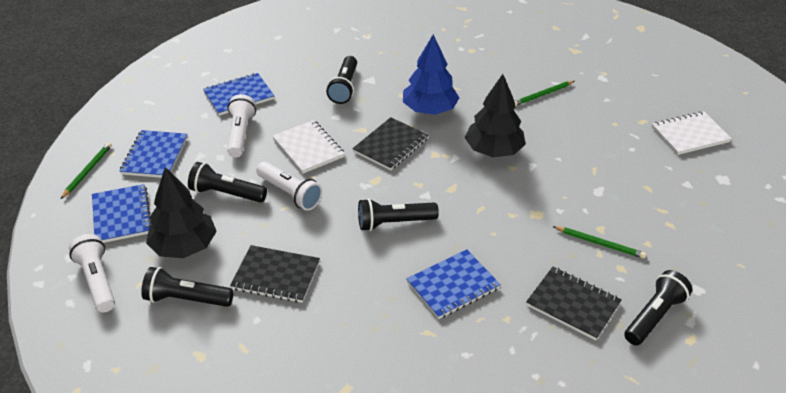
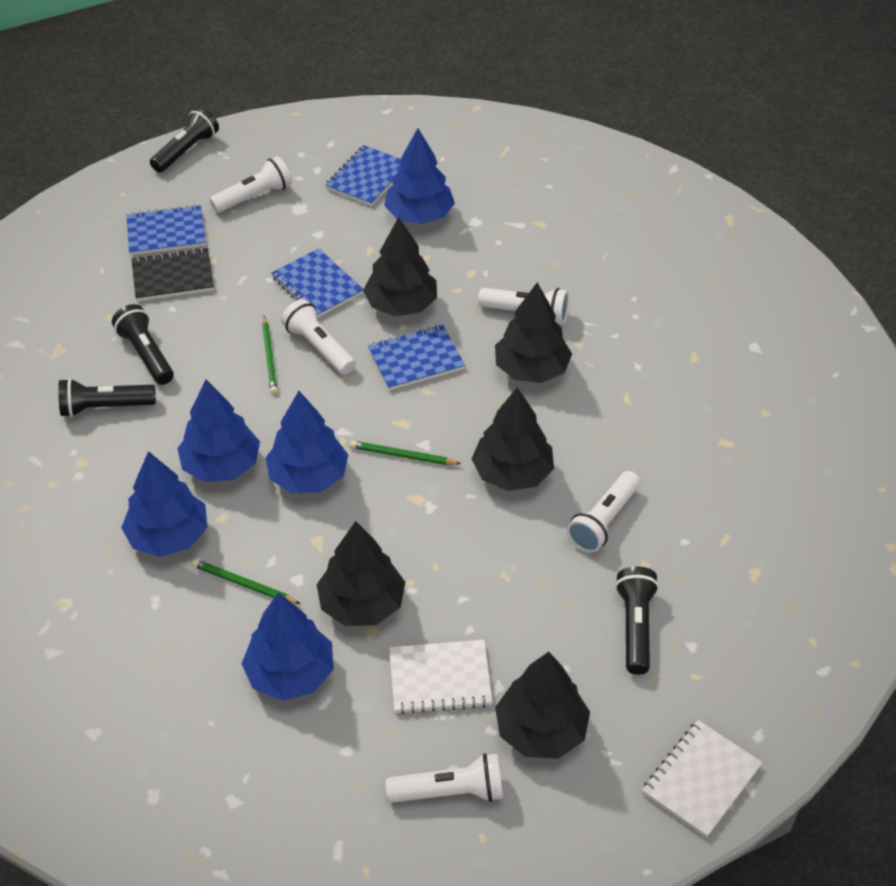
black flashlight: [141,267,234,307] [188,162,267,203] [326,56,357,104] [358,198,439,231] [624,270,692,346] = 5 -> [58,378,156,417] [112,304,174,385] [150,107,219,173] [615,566,659,675] = 4
black notebook: [230,245,320,303] [352,117,428,171] [526,267,622,340] = 3 -> [131,247,214,301] = 1
black tree: [146,167,217,258] [465,74,526,157] = 2 -> [317,521,405,626] [363,217,437,316] [472,387,554,491] [495,282,572,383] [495,652,590,759] = 5
blue tree: [403,34,460,115] = 1 -> [121,451,207,557] [177,380,260,482] [241,593,334,701] [266,391,349,493] [384,128,455,224] = 5
white flashlight: [69,234,115,312] [227,94,256,158] [256,162,323,211] = 3 -> [209,156,292,213] [281,299,356,375] [386,753,503,803] [478,288,569,324] [567,471,640,553] = 5

